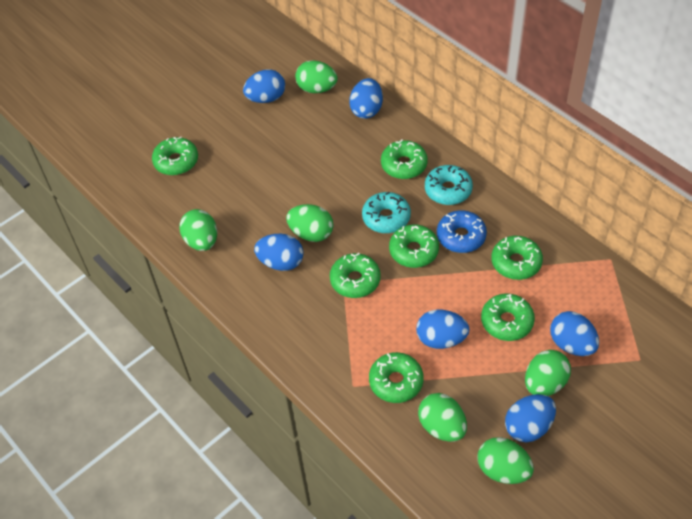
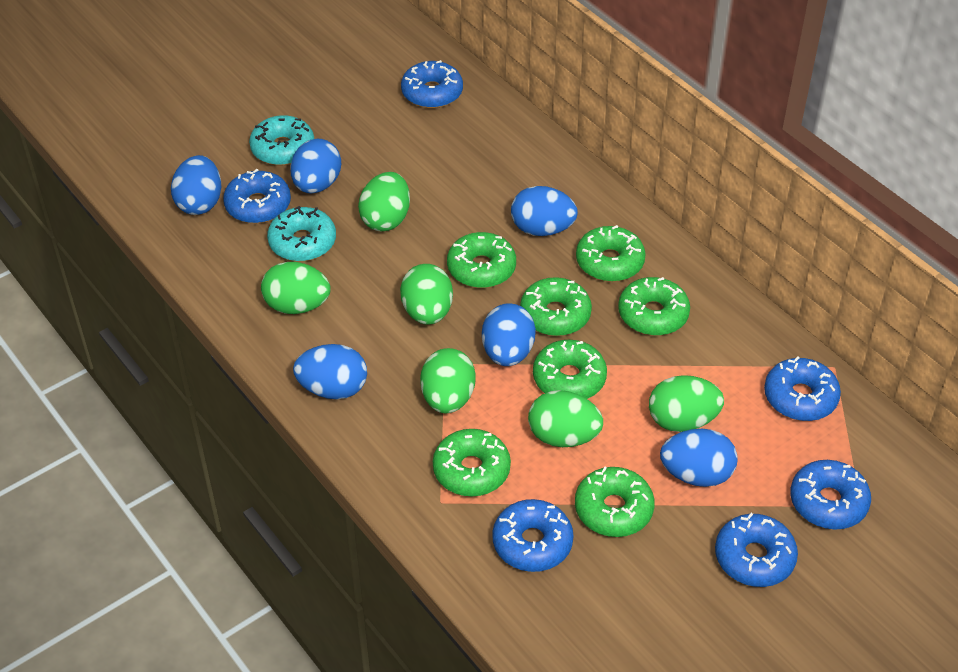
blue donut: [437,210,487,253] = 1 -> [223,169,291,223] [401,60,463,108] [492,499,574,572] [715,513,798,587] [764,356,841,421] [790,460,871,529] = 6

